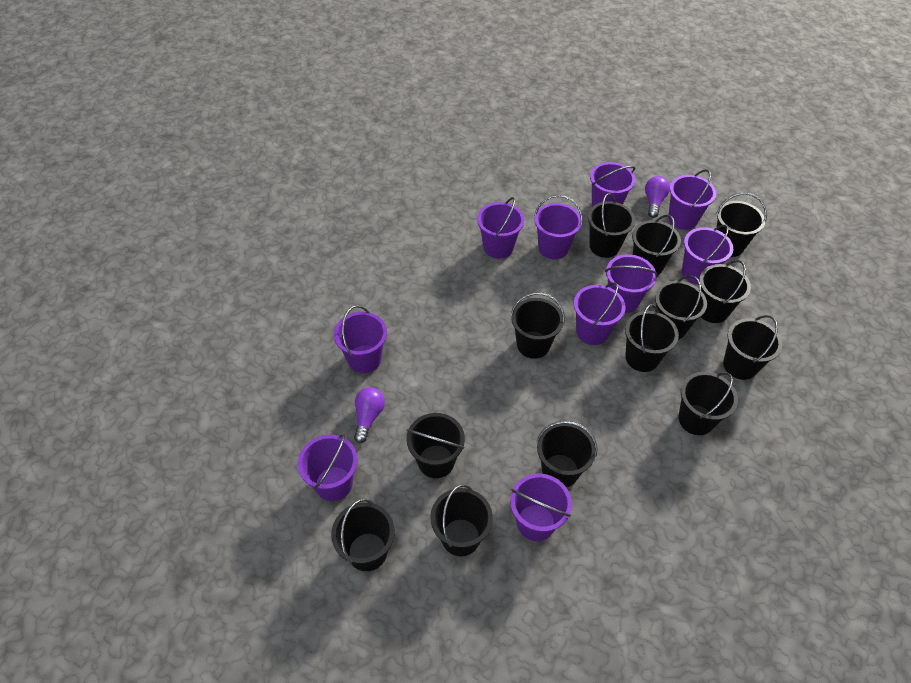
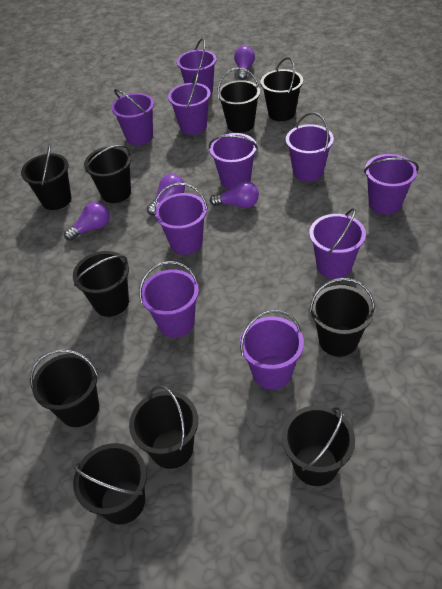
black bucket: [331,499,395,571] [406,413,465,478] [430,484,493,556] [511,292,565,359] [537,421,598,488] [588,193,635,258] [625,304,679,372] [632,215,681,275] [655,275,707,340] [678,372,738,435] [699,260,751,323] [716,193,767,257] [723,315,782,380] = 13 -> [21,144,71,210] [30,349,99,427] [73,251,129,317] [73,443,147,525] [84,145,131,203] [129,385,198,469] [217,68,260,133] [261,57,303,121] [282,406,355,486] [310,278,375,357] = 10
purple light bulb: [354,387,385,443] [645,176,670,218] = 2 -> [64,202,110,241] [147,174,185,215] [210,181,259,208] [234,46,255,80] = 4

